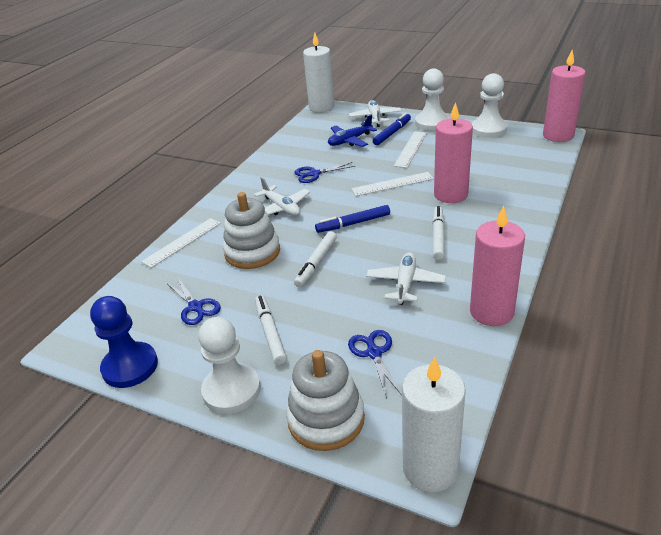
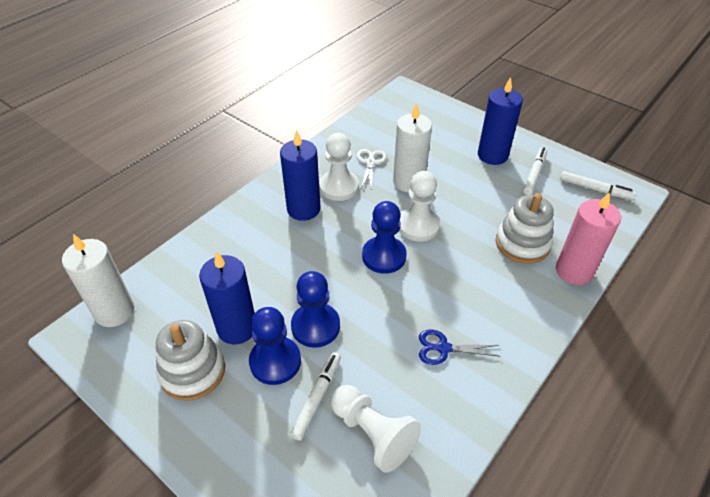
blue candle: none = 0 -> [199,251,255,344] [280,130,321,221] [478,77,523,165] = 3
blue marker: [315,205,390,233] [373,113,411,145] = 2 -> none = 0
blue pawn: [90,296,158,388] = 1 -> [249,307,301,385] [291,271,340,348] [362,201,407,274] = 3
blue plane: [328,115,377,147] = 1 -> none = 0
blue scissors: [168,278,221,325] [294,162,355,183] [348,330,402,398] = 3 -> [419,330,501,365] = 1
pink candle: [434,102,473,203] [470,206,525,326] [543,50,585,142] = 3 -> [556,192,621,285] = 1
white plane: [254,177,310,216] [349,100,402,127] [366,252,446,305] = 3 -> none = 0
white ruler: [141,218,221,268] [351,172,434,196] [394,131,427,168] = 3 -> none = 0
white scissors: none = 0 -> [357,149,387,189] = 1

